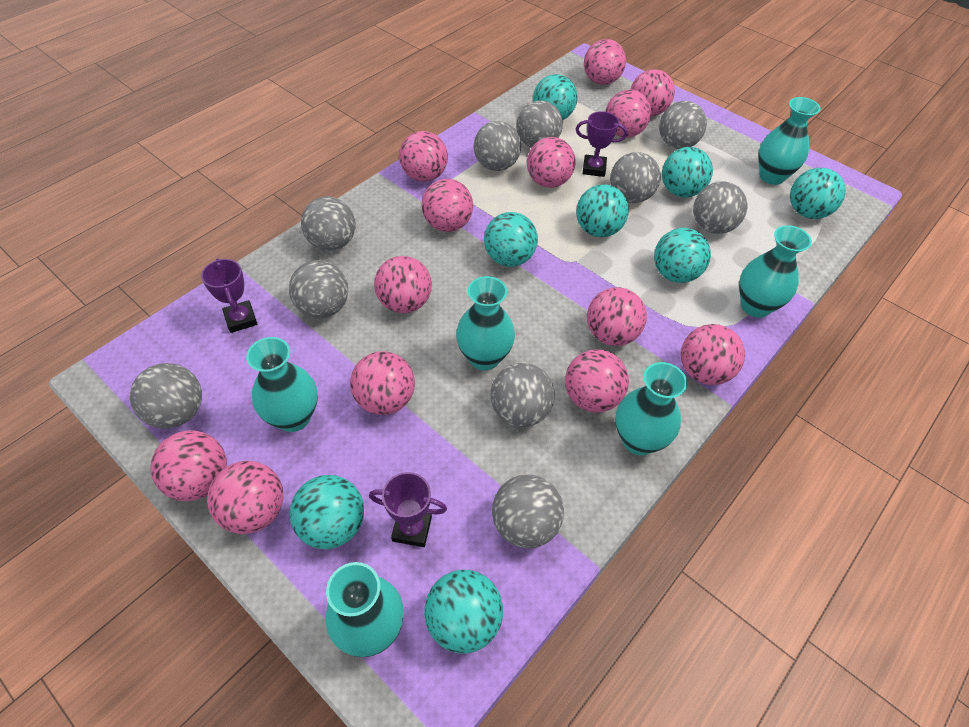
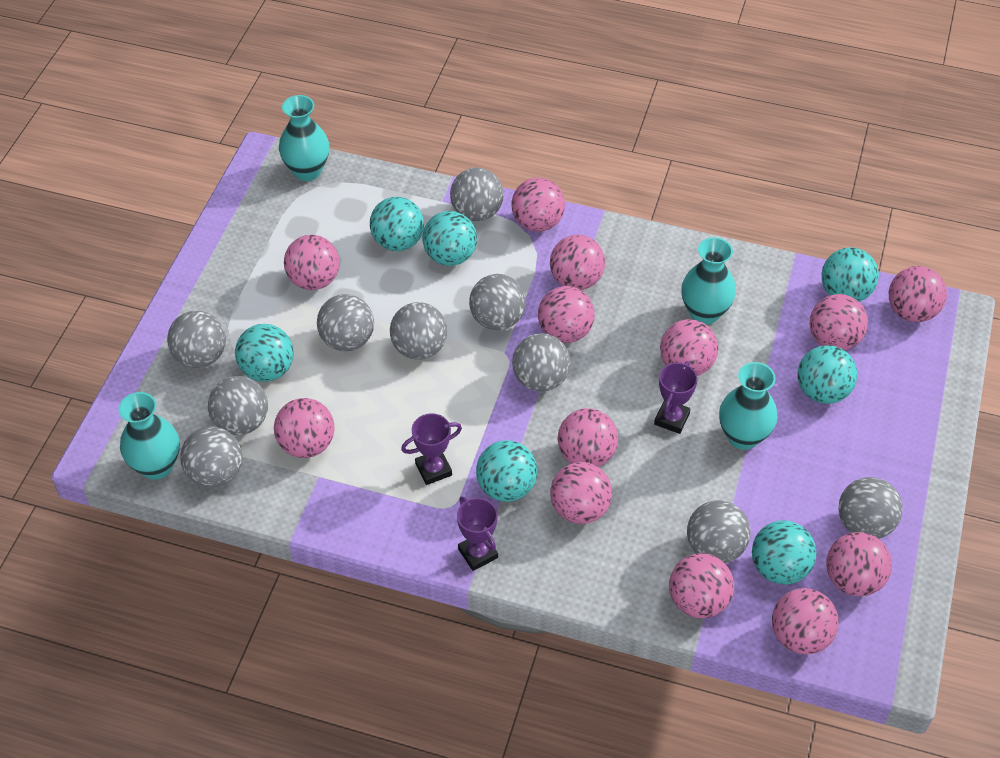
turquoise ball: [290,475,364,549] [424,570,503,654] [484,212,538,267] [533,74,577,120] [576,184,629,237] [654,228,711,283] [662,147,713,198] [790,168,846,219] = 8 -> [235,324,294,382] [370,197,424,251] [422,211,477,266] [476,440,537,502] [752,520,817,585] [797,345,857,404] [822,247,879,302] = 7
turquoise vase: [246,337,318,432] [325,562,404,657] [456,276,515,370] [616,362,687,455] [739,225,812,318] [758,97,821,185] = 6 -> [118,392,180,480] [279,95,329,181] [681,237,736,325] [719,362,777,450] = 4

